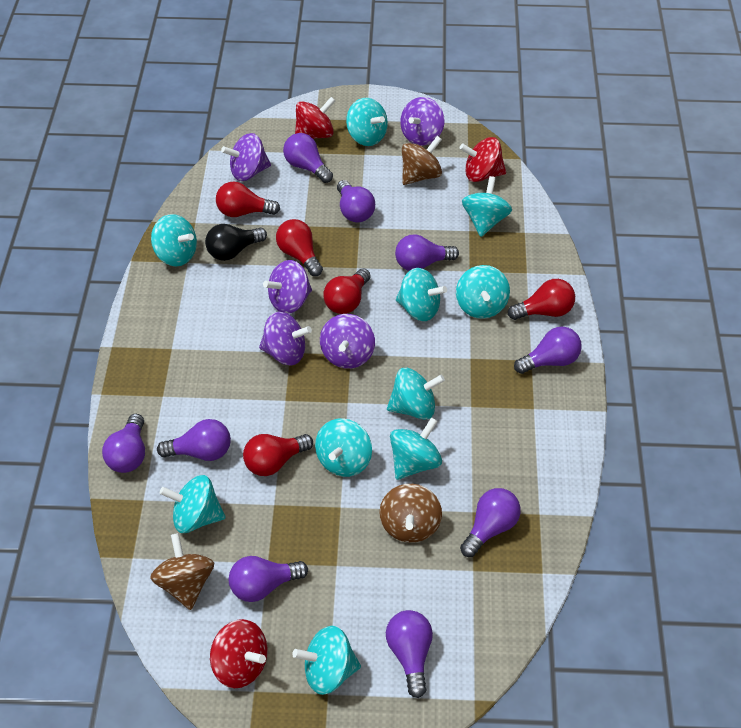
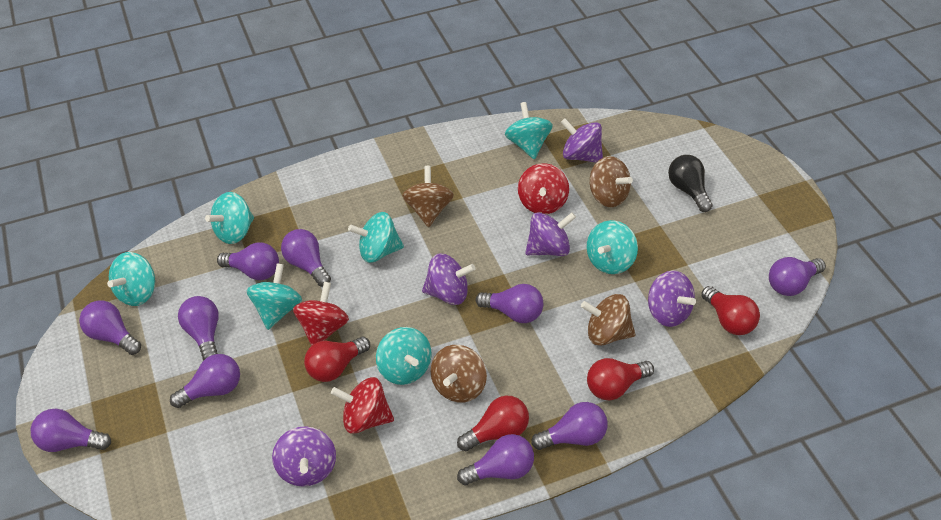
brown spinning top: [150,533,214,610] [379,484,442,543] [402,136,442,185] = 3 -> [402,166,454,227] [430,345,487,403] [581,294,636,346] [589,156,633,207] = 4
purple light bulb: [102,414,145,473] [157,419,231,461] [229,556,308,602] [283,133,333,183] [337,180,375,223] [386,610,433,698] [395,234,459,271] [460,488,521,557] [514,326,582,374] = 9 -> [31,409,111,452] [79,300,141,355] [170,354,240,408] [178,296,219,360] [217,242,279,280] [281,229,331,287] [457,434,534,485] [476,284,543,323] [531,402,608,450] [769,257,826,296] = 10
red light bulb: [216,181,280,217] [243,434,313,476] [276,219,323,276] [323,268,371,314] [508,279,575,320] = 5 -> [304,337,370,382] [457,396,529,451] [587,358,654,401] [701,286,760,335] = 4
turquoise spinning top: [151,214,197,266] [160,475,225,533] [292,626,361,695] [315,419,372,477] [346,98,388,146] [387,368,445,420] [390,417,442,480] [396,268,447,321] [456,265,510,319] [462,176,512,237] = 10 -> [107,252,155,306] [205,192,254,244] [247,263,302,330] [348,212,404,263] [376,327,431,385] [505,102,553,160] [587,220,638,274] = 7

